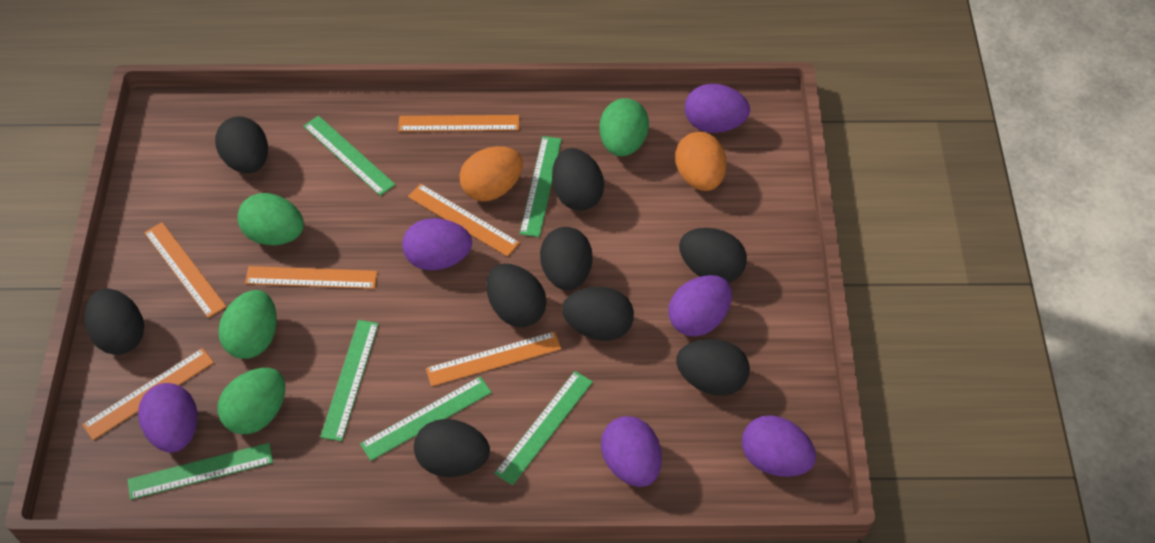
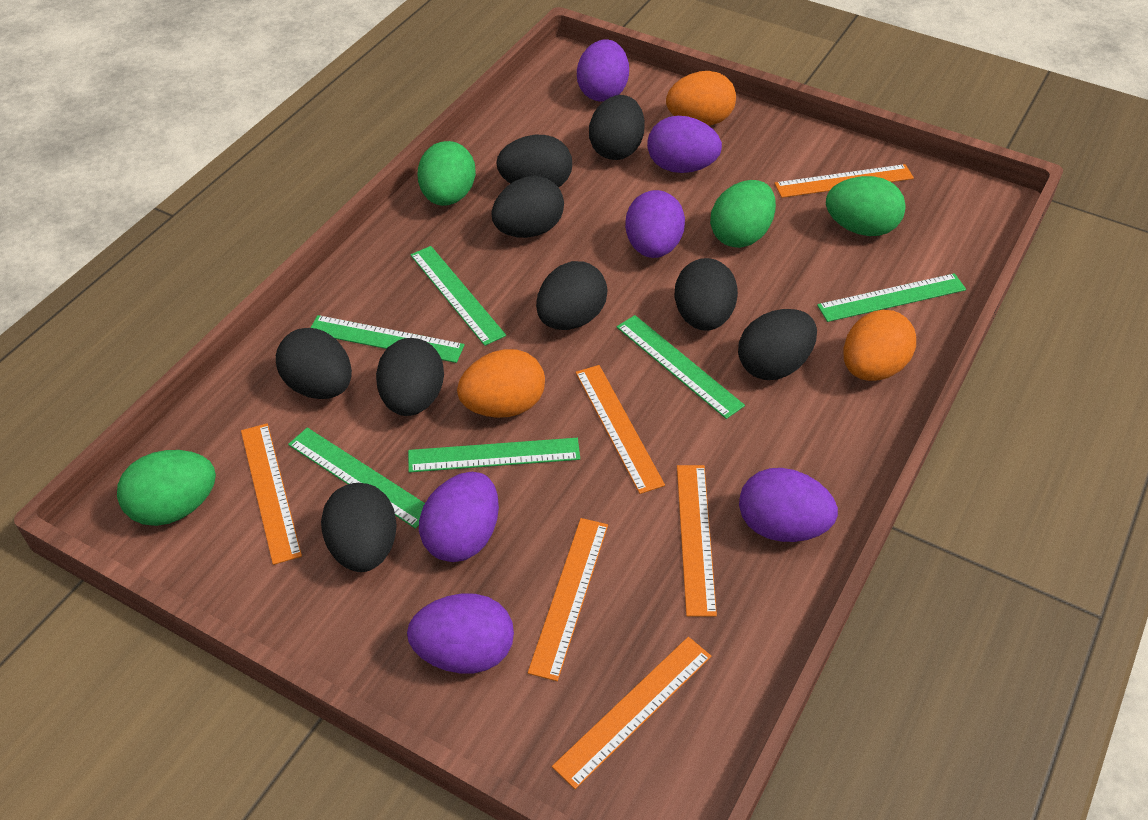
orange egg: [459,146,523,201] [675,132,727,191] = 2 -> [457,349,545,418] [666,71,736,126] [843,310,916,381] = 3

